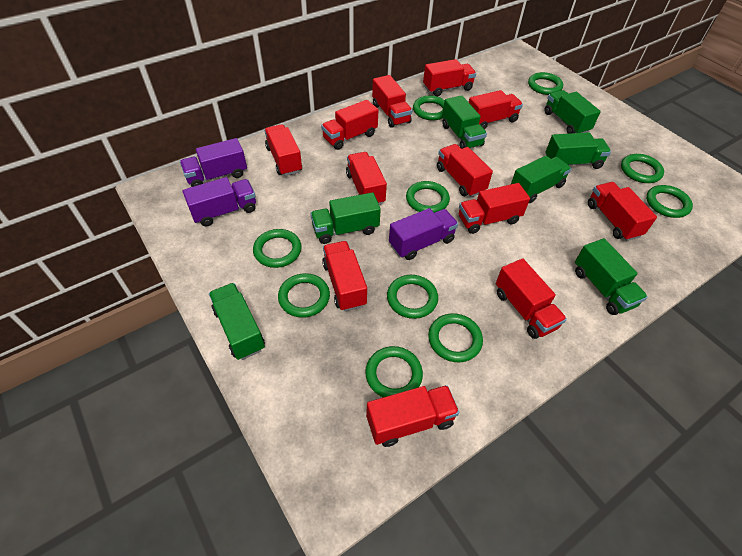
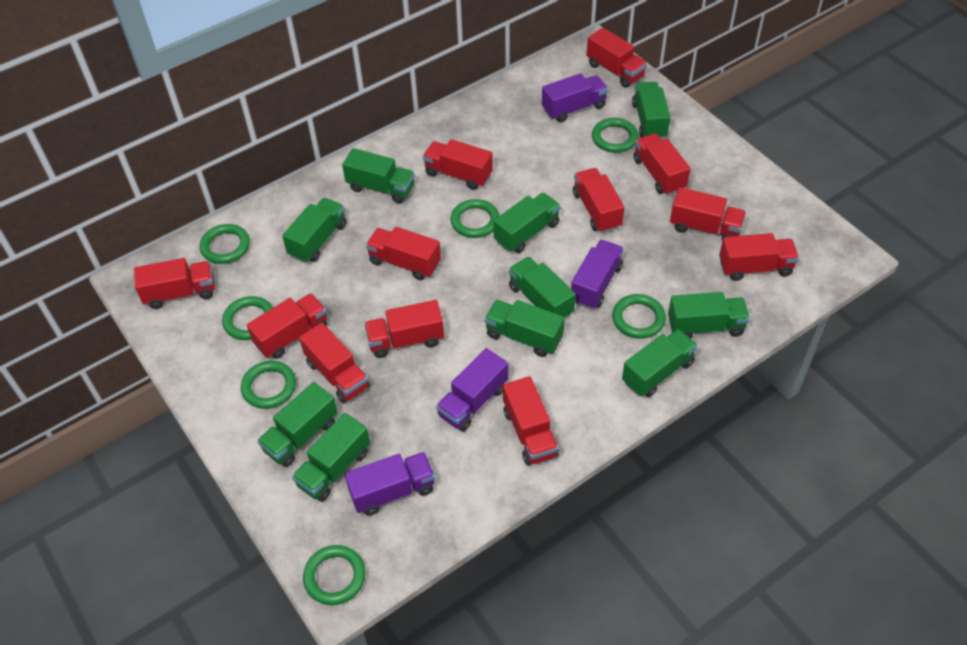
green ring: [253,229,302,268] [278,273,330,318] [365,346,423,397] [387,275,438,319] [406,181,450,213] [413,96,445,120] [428,313,483,362] [528,72,563,95] [621,154,664,183] [646,185,693,218] = 10 -> [200,224,250,264] [222,296,273,340] [241,361,296,409] [303,545,366,605] [450,199,499,238] [592,118,638,153] [612,294,666,339] = 7
green truck: [209,283,265,360] [310,192,381,244] [442,95,487,149] [511,156,571,203] [544,90,601,134] [545,132,611,169] [575,238,648,315] = 7 -> [257,382,338,467] [282,198,347,263] [292,413,370,502] [342,148,415,204] [485,300,565,357] [493,193,561,253] [509,257,576,319] [622,329,698,398] [632,82,671,139] [668,292,750,339] = 10
purple truck: [180,138,247,187] [182,177,256,226] [389,208,458,260] = 3 -> [345,452,435,515] [436,348,508,432] [542,73,608,123] [571,239,624,309] = 4

